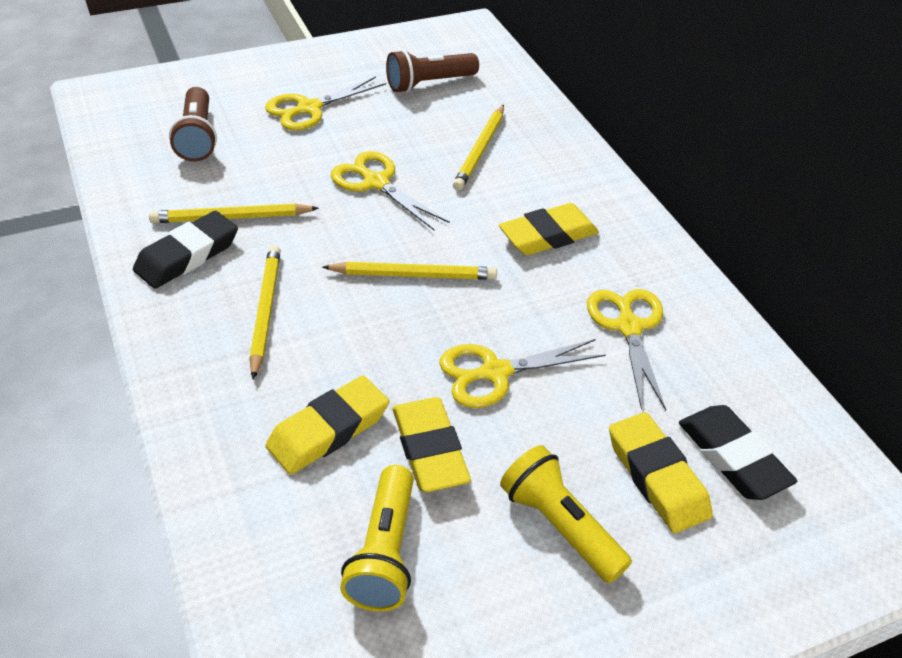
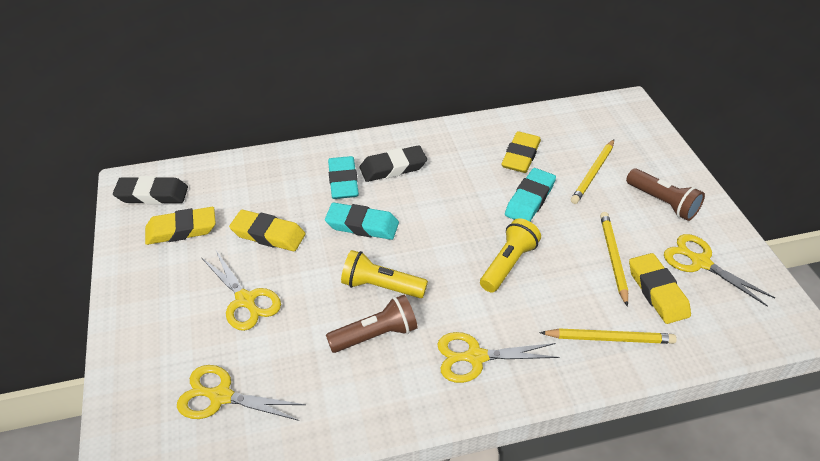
turquoise eraser: none = 0 -> [325,203,399,240] [328,156,359,199] [505,168,556,221] = 3
yellow pencil: [149,204,319,223] [250,245,281,380] [322,262,497,280] [453,105,504,191] = 4 -> [539,328,677,344] [571,139,614,204] [600,212,628,307] = 3

